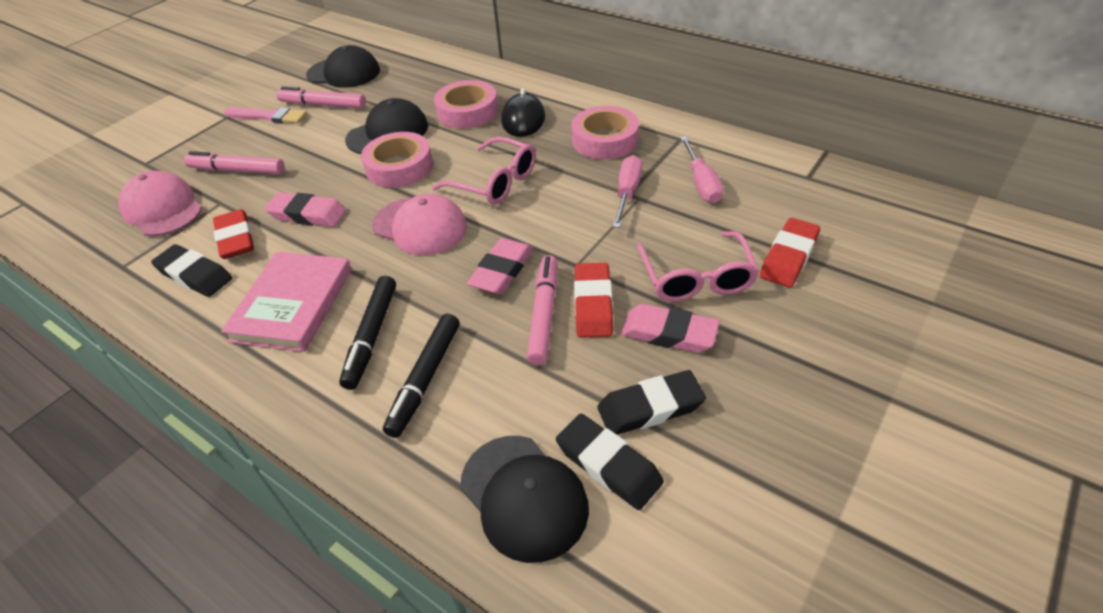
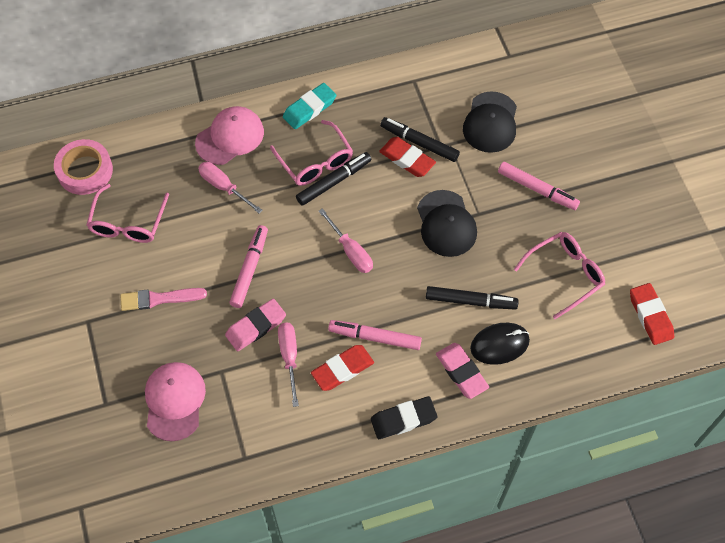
black cap: [306,45,380,88] [345,98,428,154] [461,436,589,563] = 3 -> [417,190,477,257] [463,91,517,153] = 2
black eraser: [151,244,232,297] [556,414,664,510] [597,370,706,435] = 3 -> [371,396,437,439] = 1
black marker: [339,276,396,390] [383,314,460,438] = 2 -> [296,152,371,206] [380,117,460,162] [426,286,519,310] = 3
pink book: [221,252,352,352] = 1 -> none = 0
pink eraser: [265,192,346,227] [467,238,533,294] [621,304,720,353] = 3 -> [225,299,286,351] [436,343,489,399] = 2
pink glasses: [432,137,536,205] [637,231,759,302] = 2 -> [86,184,169,243] [270,120,353,186] [514,232,605,319] = 3
pink screwdriver: [613,155,643,228] [680,136,723,203] = 2 -> [198,162,263,214] [278,322,299,407] [319,208,373,273] = 3
pink tape: [361,132,433,188] [434,80,498,129] [571,106,639,159] = 3 -> [54,139,113,195] = 1
turquoise eraser: none = 0 -> [283,83,336,129] = 1

